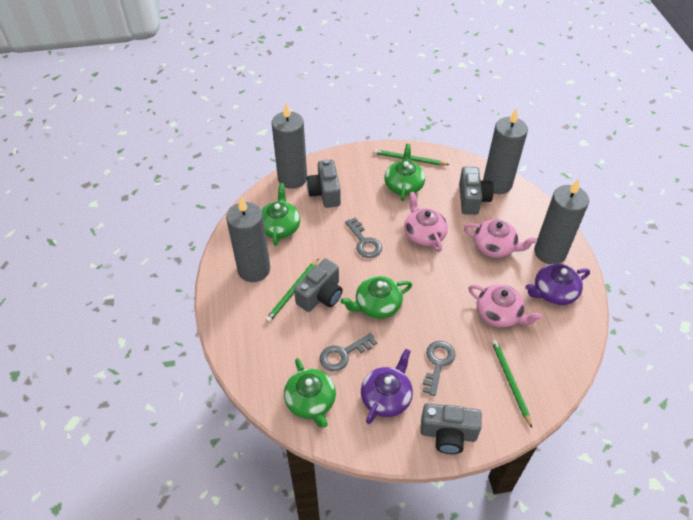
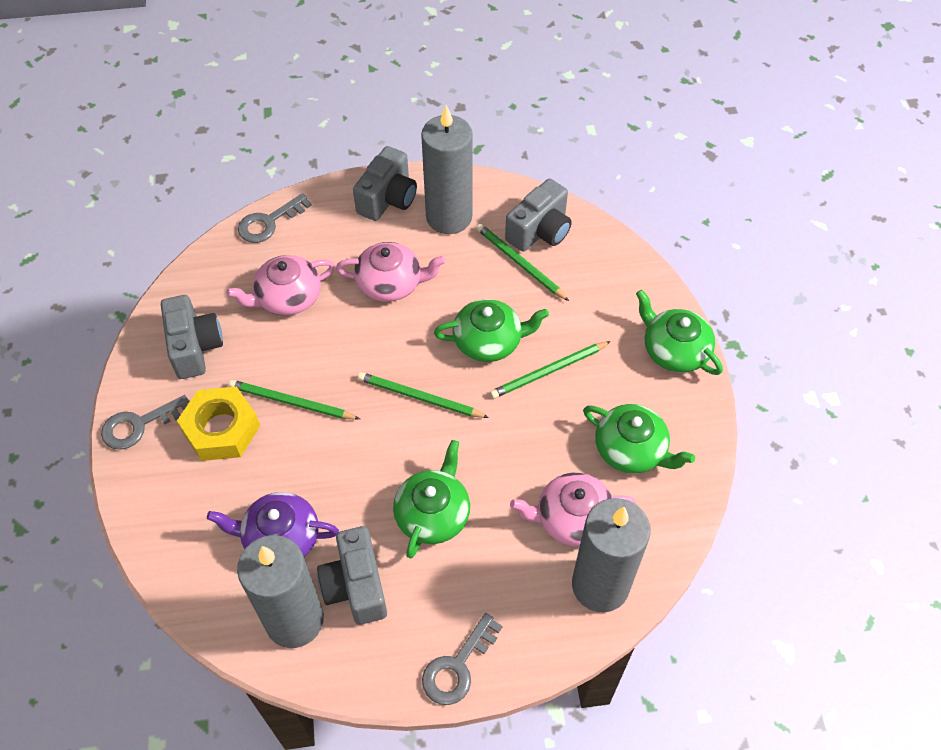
green pencil: [265,258,319,323] [373,149,449,165] [492,339,532,428] = 3 -> [228,380,360,420] [358,372,489,418] [476,224,569,301] [490,341,611,399] = 4
grey candle: [226,197,270,282] [272,104,307,189] [483,108,528,194] [534,179,589,264] = 4 -> [237,535,324,648] [421,105,473,234] [572,498,651,613] = 3
purple teapot: [361,349,413,424] [526,264,590,305] = 2 -> [207,492,339,557] = 1
yellow nut: none = 0 -> [177,386,260,461] = 1

